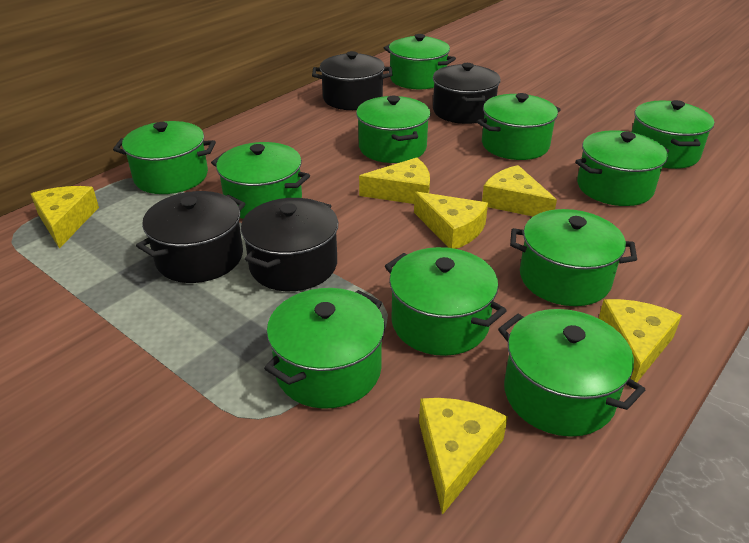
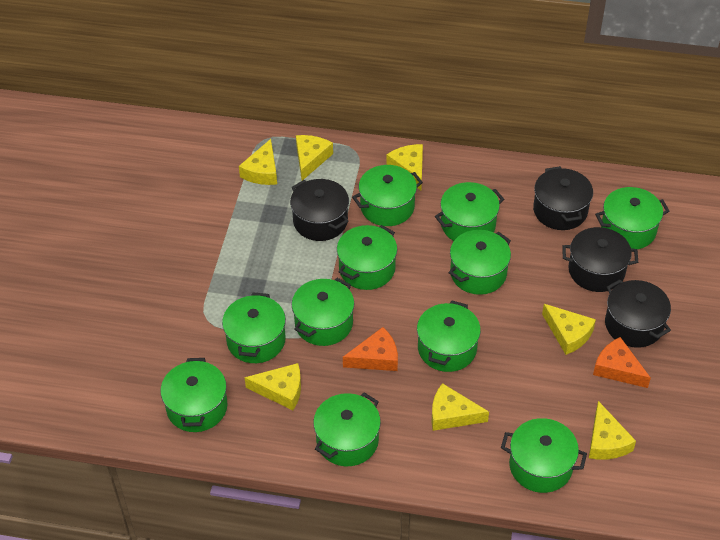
orange cheese: none = 0 -> [343,327,398,371] [593,337,651,388] = 2
yellow cheese: [31,186,99,249] [359,158,430,204] [414,191,488,249] [419,398,508,515] [482,165,557,216] [598,299,682,388] = 6 -> [239,139,277,185] [244,363,301,410] [296,135,333,181] [386,144,423,190] [432,383,489,431] [542,304,596,355] [589,401,636,460] = 7

